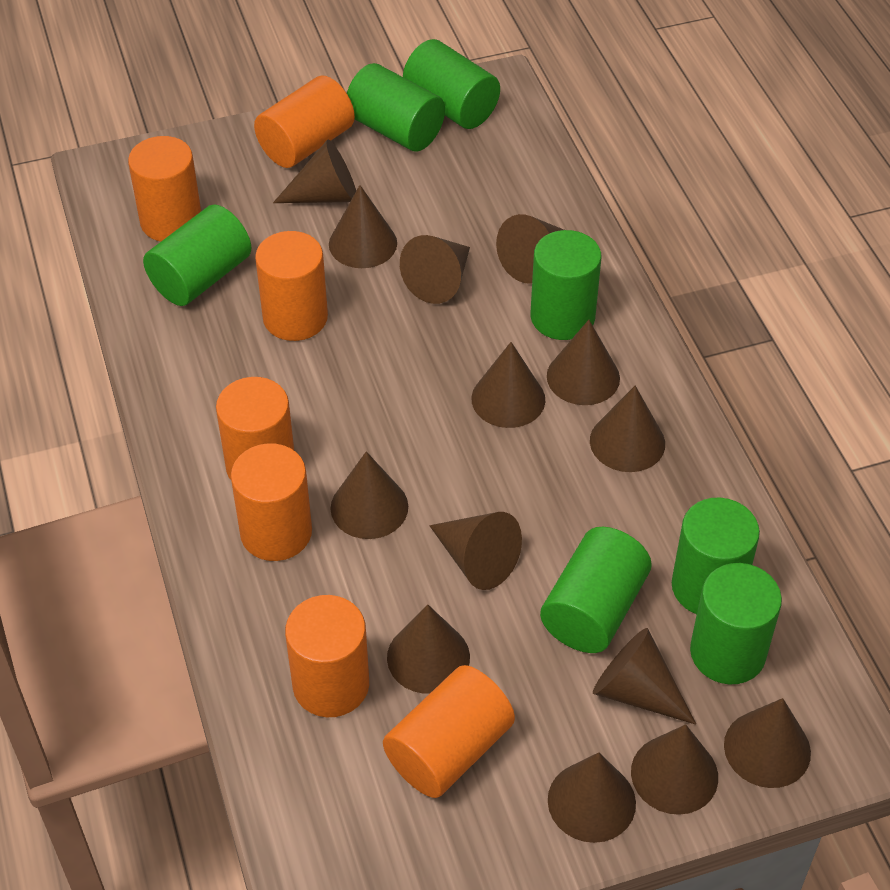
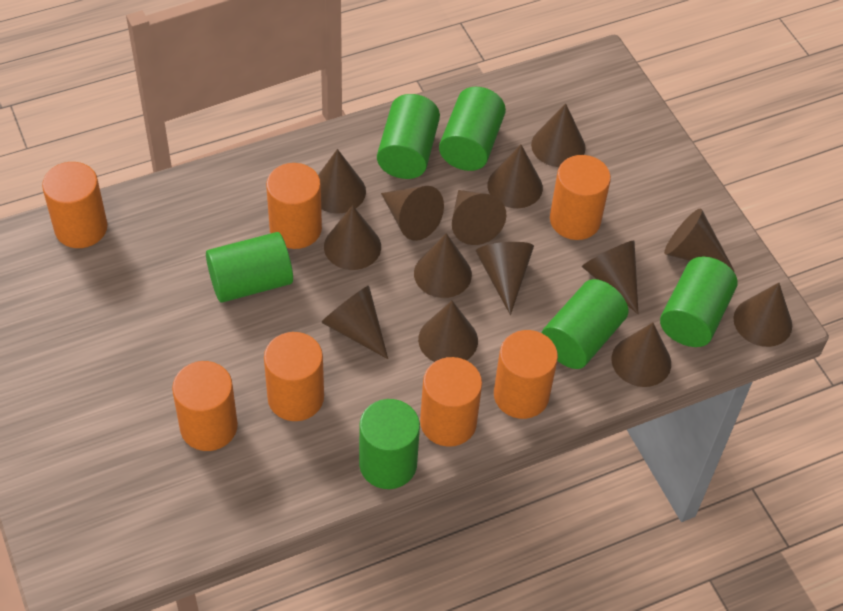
green cylinder: [143,204,251,306] [347,63,445,152] [403,39,500,129] [530,230,601,340] [540,527,652,653] [672,498,760,614] [690,563,782,684] = 7 -> [206,232,293,303] [359,399,420,489] [377,94,440,179] [439,87,506,171] [542,279,629,369] [660,256,737,347] = 6

